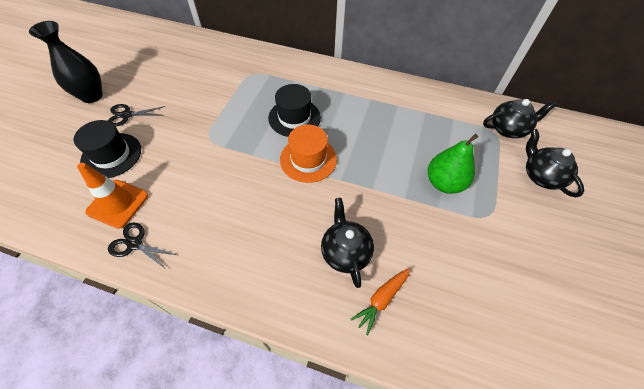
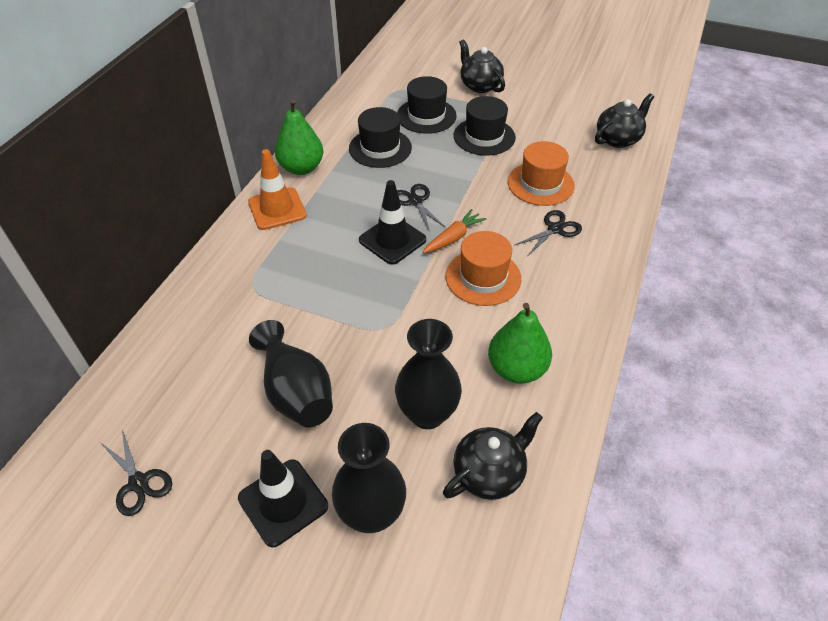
black hat: [74,120,141,178] [268,84,321,137] = 2 -> [349,107,412,168] [397,76,457,134] [454,96,516,156] = 3
black scissors: [108,104,165,126] [108,222,177,270] = 2 -> [100,430,172,516] [397,184,446,232] [515,210,582,255] = 3
black traffic cone: none = 0 -> [238,450,328,547] [359,180,426,265] = 2
black vase: [29,21,103,103] = 1 -> [249,320,333,427] [332,423,406,533] [395,319,462,429] = 3
green pear: [428,134,478,194] = 1 -> [275,100,323,175] [488,303,552,384] = 2
orange hat: [280,125,337,183] = 1 -> [445,231,521,306] [508,141,575,206] = 2

